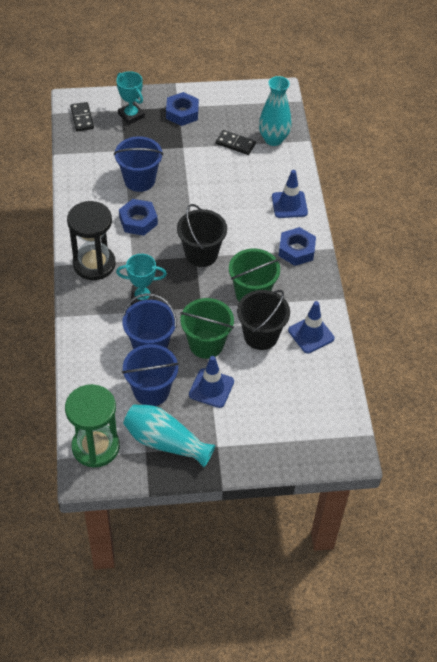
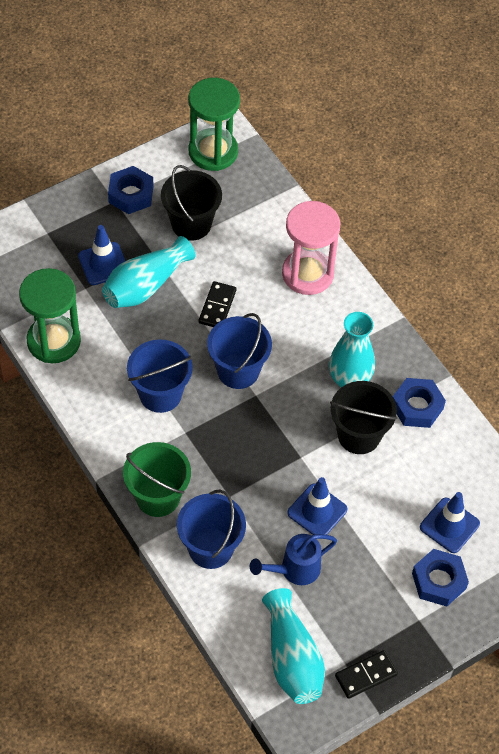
black hourglass: [67,201,115,280] = 1 -> none = 0
blue watering can: none = 0 -> [250,534,337,585] = 1
green bucket: [180,298,234,359] [229,249,280,301] = 2 -> [123,442,191,517] = 1
green hourglass: [65,384,120,468] = 1 -> [19,268,81,363] [188,78,240,171] = 2
pink hourglass: none = 0 -> [282,201,340,295] = 1
turquoise trophy: [116,71,145,125] [116,254,167,305] = 2 -> none = 0
turquoise vase: [123,404,216,467] [259,76,292,146] = 2 -> [102,236,195,308] [262,588,325,704] [329,312,375,388] = 3

